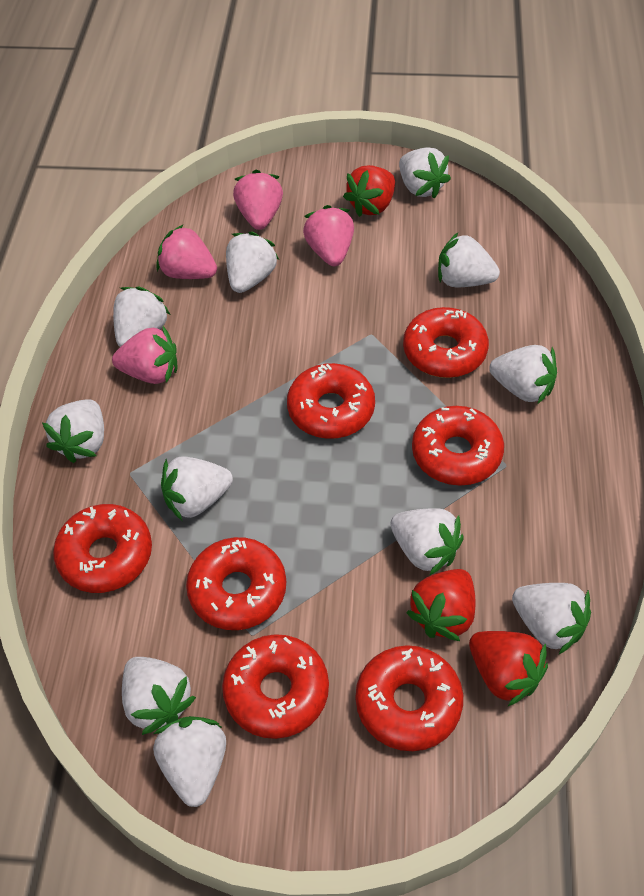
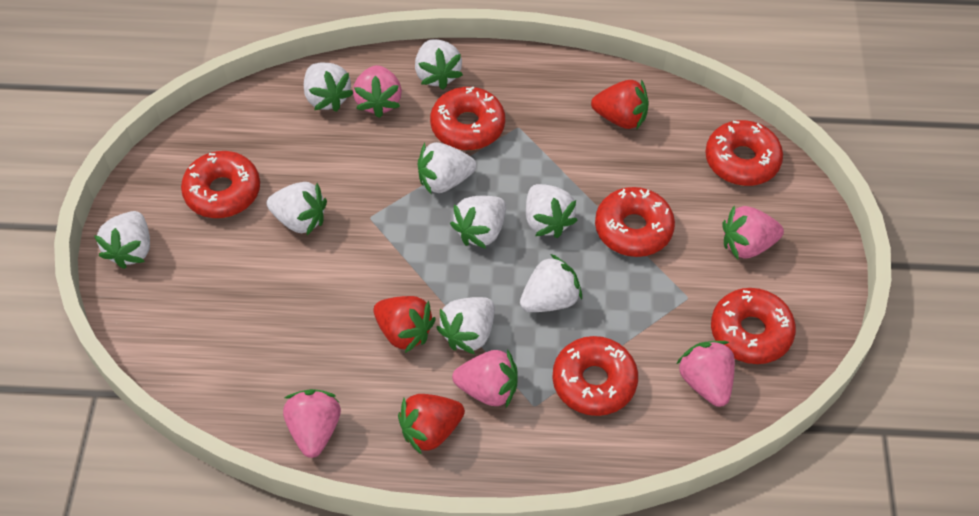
pink strawberry: [112,326,177,384] [156,224,217,279] [233,170,283,230] [303,205,354,266] = 4 -> [283,389,341,458] [353,65,402,118] [452,349,518,408] [676,341,735,407] [722,206,784,259] = 5
red donut: [53,504,152,593] [186,537,286,630] [222,634,329,739] [287,363,375,439] [356,645,463,751] [403,307,489,378] [412,406,504,486] = 7 -> [181,151,260,218] [430,87,505,150] [552,336,638,416] [595,187,675,257] [705,120,783,186] [711,288,796,364] = 6
white strawberry: [42,400,104,463] [113,286,170,347] [122,657,196,735] [153,716,226,807] [161,456,233,521] [226,232,279,293] [390,509,464,576] [399,147,451,199] [438,233,500,287] [489,345,557,404] [512,583,591,655] = 11 -> [94,211,150,269] [266,182,327,235] [304,63,353,112] [415,39,463,90] [417,142,476,195] [436,297,495,354] [450,196,506,249] [520,254,582,312] [526,184,578,238] = 9

